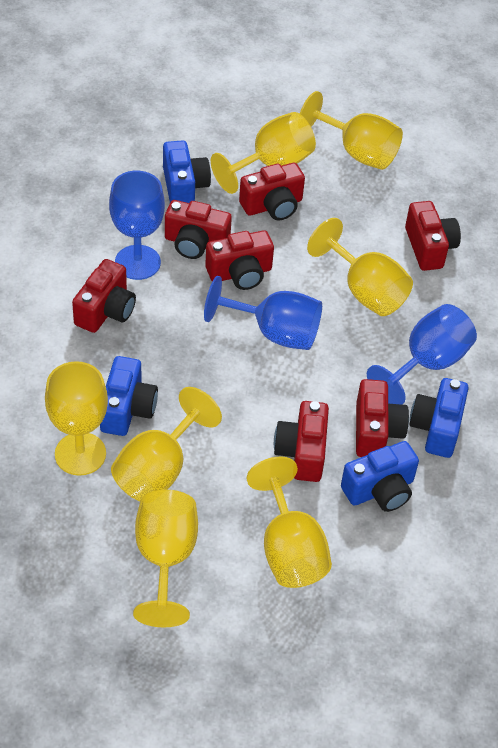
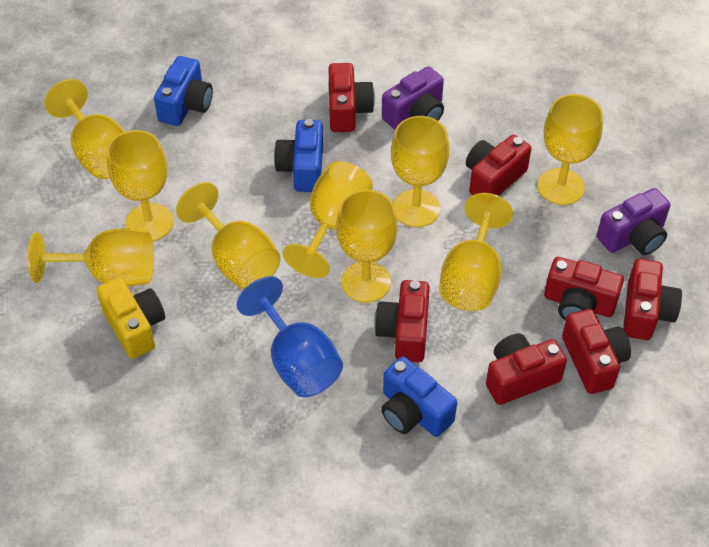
blue camera: [100,356,158,436] [163,140,211,203] [341,441,419,512] [409,378,469,458] = 4 -> [154,56,213,126] [274,119,323,192] [381,356,457,437] = 3
blue goblet: [109,171,165,280] [204,276,322,350] [367,304,477,405] = 3 -> [237,276,343,397] = 1
purple camera: none = 0 -> [382,66,444,129] [597,188,670,255] = 2
yellow camera: none = 0 -> [97,277,165,359] = 1
yellow goblet: [45,361,108,476] [111,387,222,501] [133,490,198,628] [211,112,316,194] [247,457,332,588] [300,91,403,170] [307,218,413,316] = 7 -> [28,228,154,287] [44,79,125,179] [107,130,174,241] [176,182,281,290] [283,161,373,278] [336,190,397,303] [391,116,449,227] [439,193,513,311] [537,94,603,205] = 9

